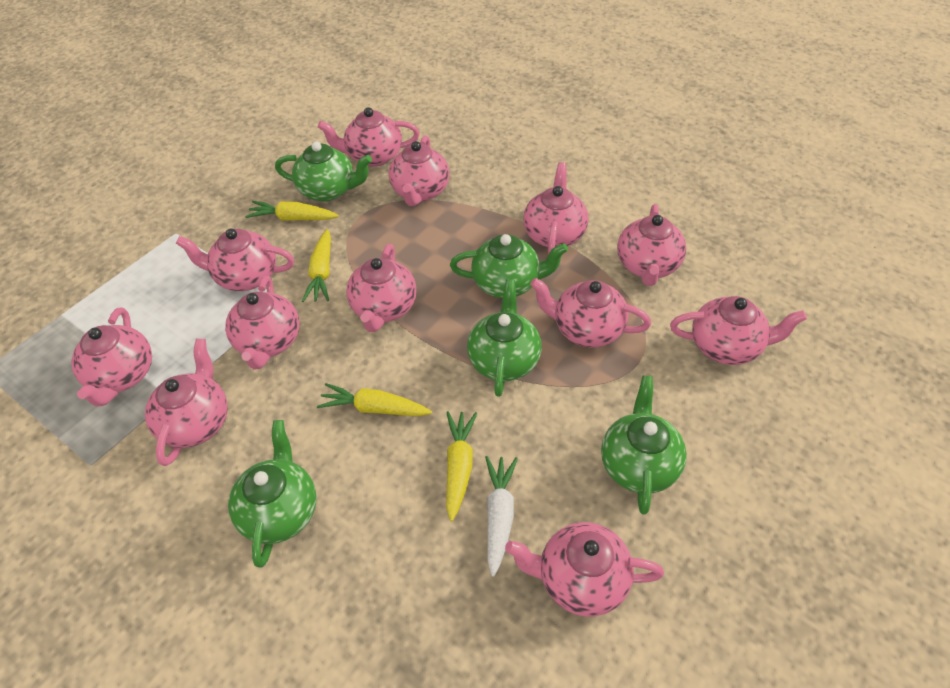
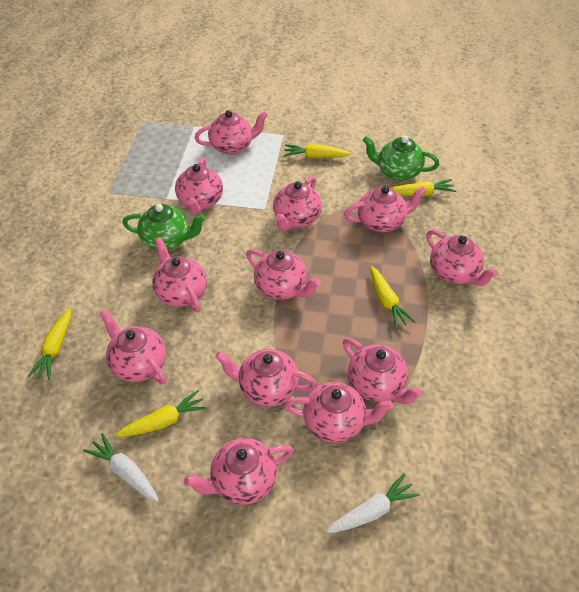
green teapot: [228,420,317,568] [275,141,372,202] [450,234,568,298] [467,279,542,397] [601,376,687,515] = 5 -> [123,204,206,250] [363,136,439,181] = 2
white carrot: [485,456,518,577] = 1 -> [83,433,159,502] [326,474,420,533] = 2
yellow carrot: [245,201,339,221] [302,229,331,302] [317,383,432,416] [446,411,478,521] = 4 -> [27,309,71,380] [115,390,208,437] [284,144,351,158] [370,266,416,329] [391,179,456,196] = 5

